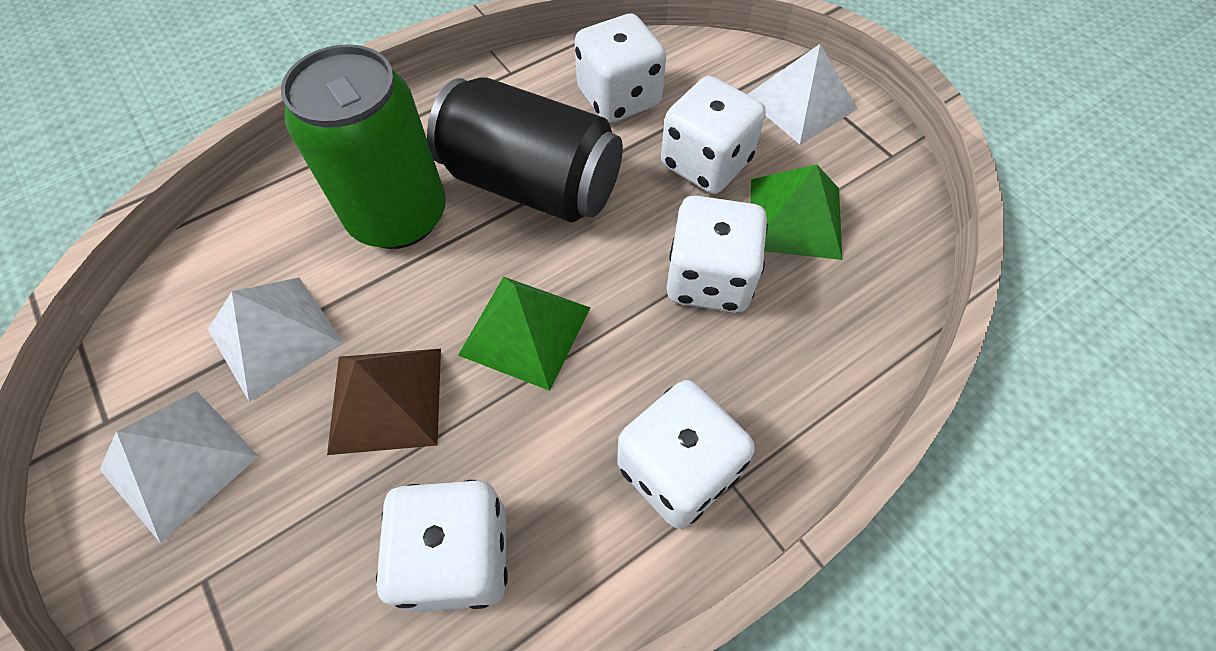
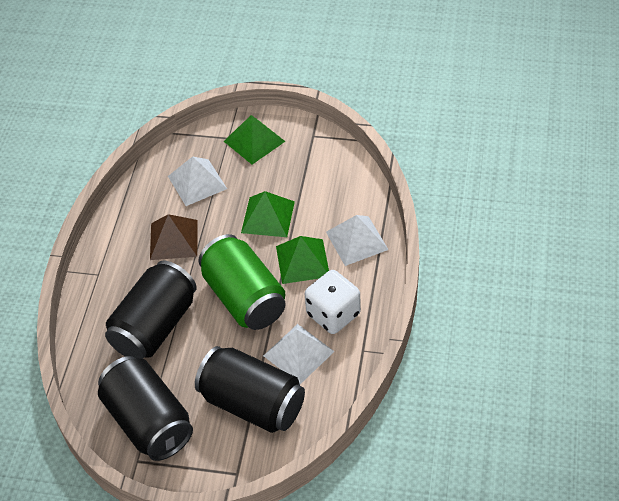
black can: [427,77,623,222] = 1 -> [98,356,193,461] [105,260,197,359] [195,346,305,433] = 3
green pyramid: [458,277,591,391] [750,164,842,260] = 2 -> [224,115,286,165] [241,191,295,237] [276,236,329,284] = 3
white dice: [376,480,508,612] [575,14,666,123] [617,380,755,528] [661,76,766,194] [667,196,768,313] = 5 -> [305,270,361,334] = 1

